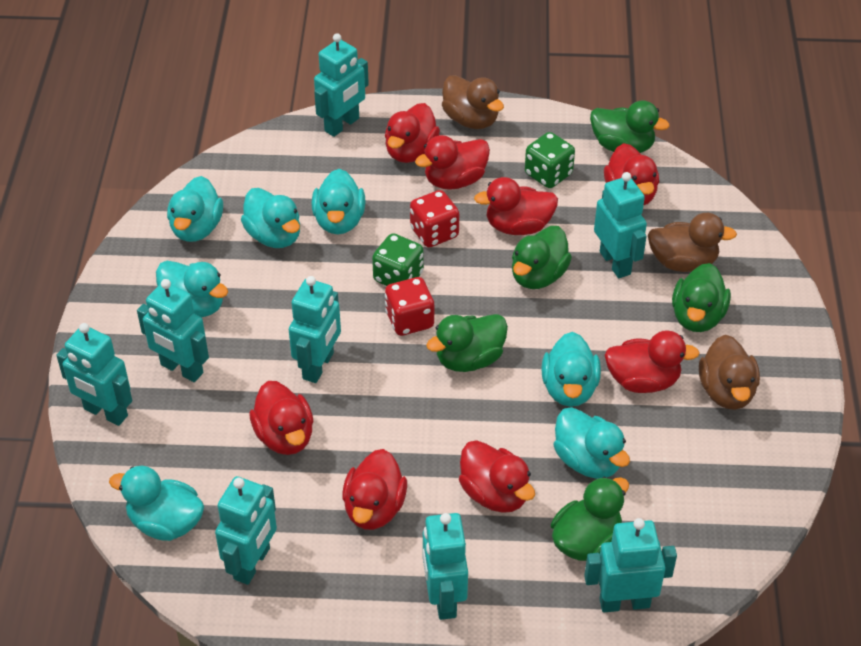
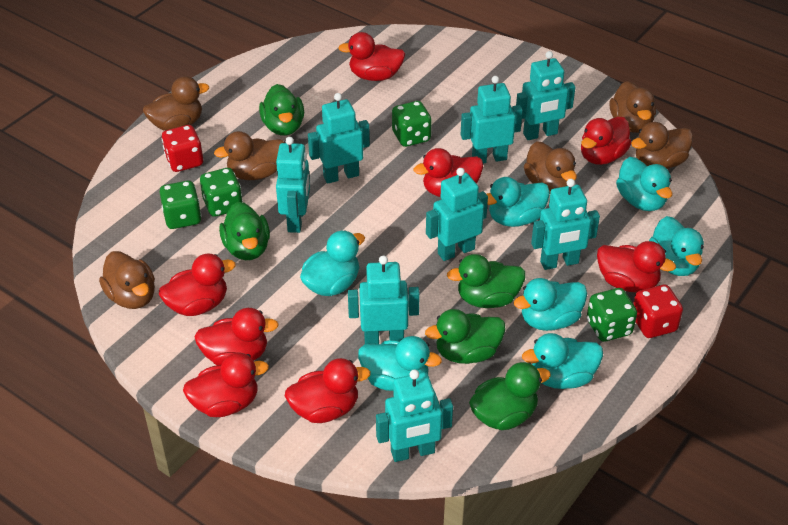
brown duck: [442,75,504,129] [648,213,737,272] [699,335,760,410] = 3 -> [99,251,155,309] [143,76,209,131] [214,131,285,180] [524,141,577,192] [610,81,656,133] [631,122,693,169] = 6
green dice: [372,233,424,286] [525,132,575,188] = 2 -> [159,181,202,229] [200,168,243,217] [392,101,432,147] [587,288,637,342] = 4

